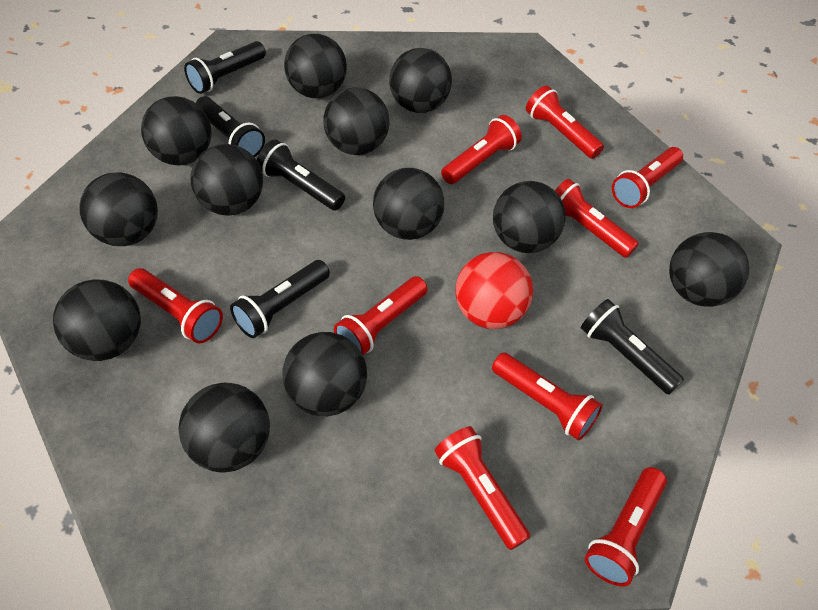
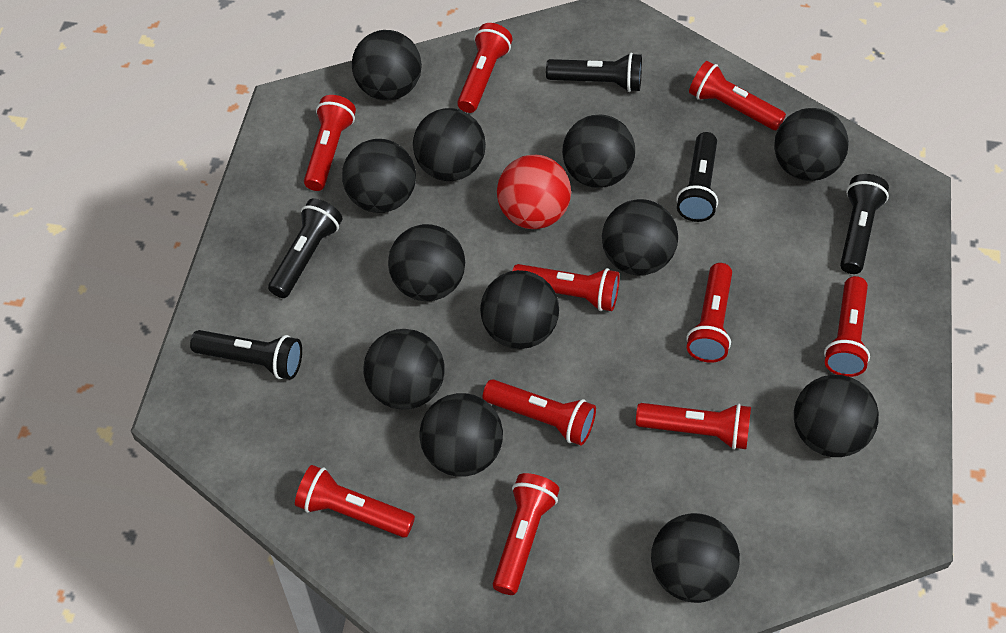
red flashlight: [128,268,223,343] [334,276,428,355] [434,426,530,550] [441,115,522,184] [492,353,603,441] [526,85,604,159] [555,179,639,258] [585,467,667,586] [612,147,683,208] = 9 -> [295,465,415,538] [304,95,356,191] [457,23,512,113] [483,379,596,445] [493,473,560,595] [513,264,620,311] [636,403,751,450] [687,263,732,363] [689,61,786,130] [824,276,870,377] = 10

